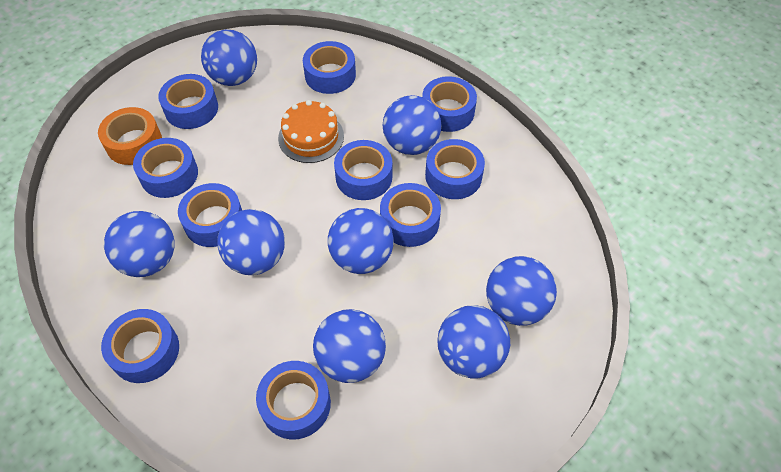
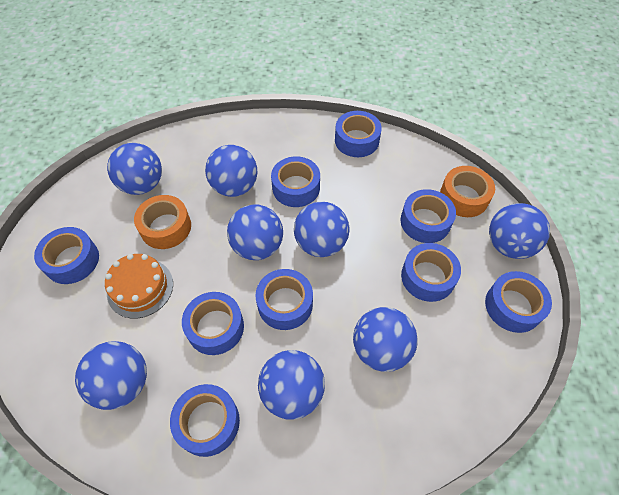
blue tape: [101,309,179,383] [133,138,198,198] [158,74,218,129] [178,183,242,247] [256,361,331,440] [303,41,356,94] [334,140,392,200] [380,183,441,247] [422,76,477,132] [425,139,485,199] = 10 -> [34,227,99,284] [170,384,240,457] [182,292,244,355] [255,269,313,330] [271,156,320,207] [335,111,382,157] [400,189,456,243] [401,243,461,302] [485,271,552,333] = 9
orange tape: [98,107,162,165] = 1 -> [134,195,191,249] [440,166,495,217] = 2

